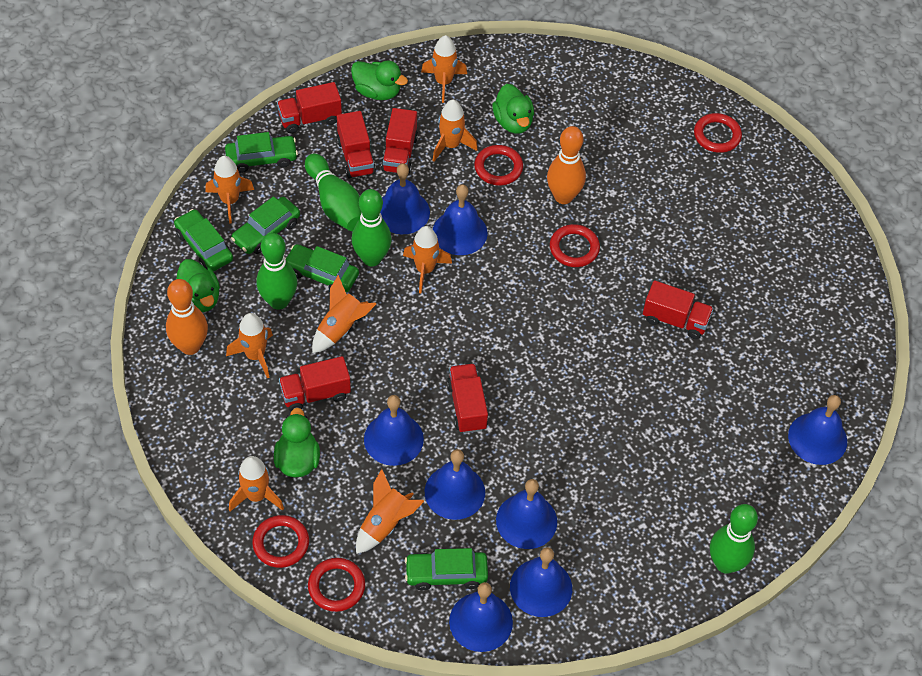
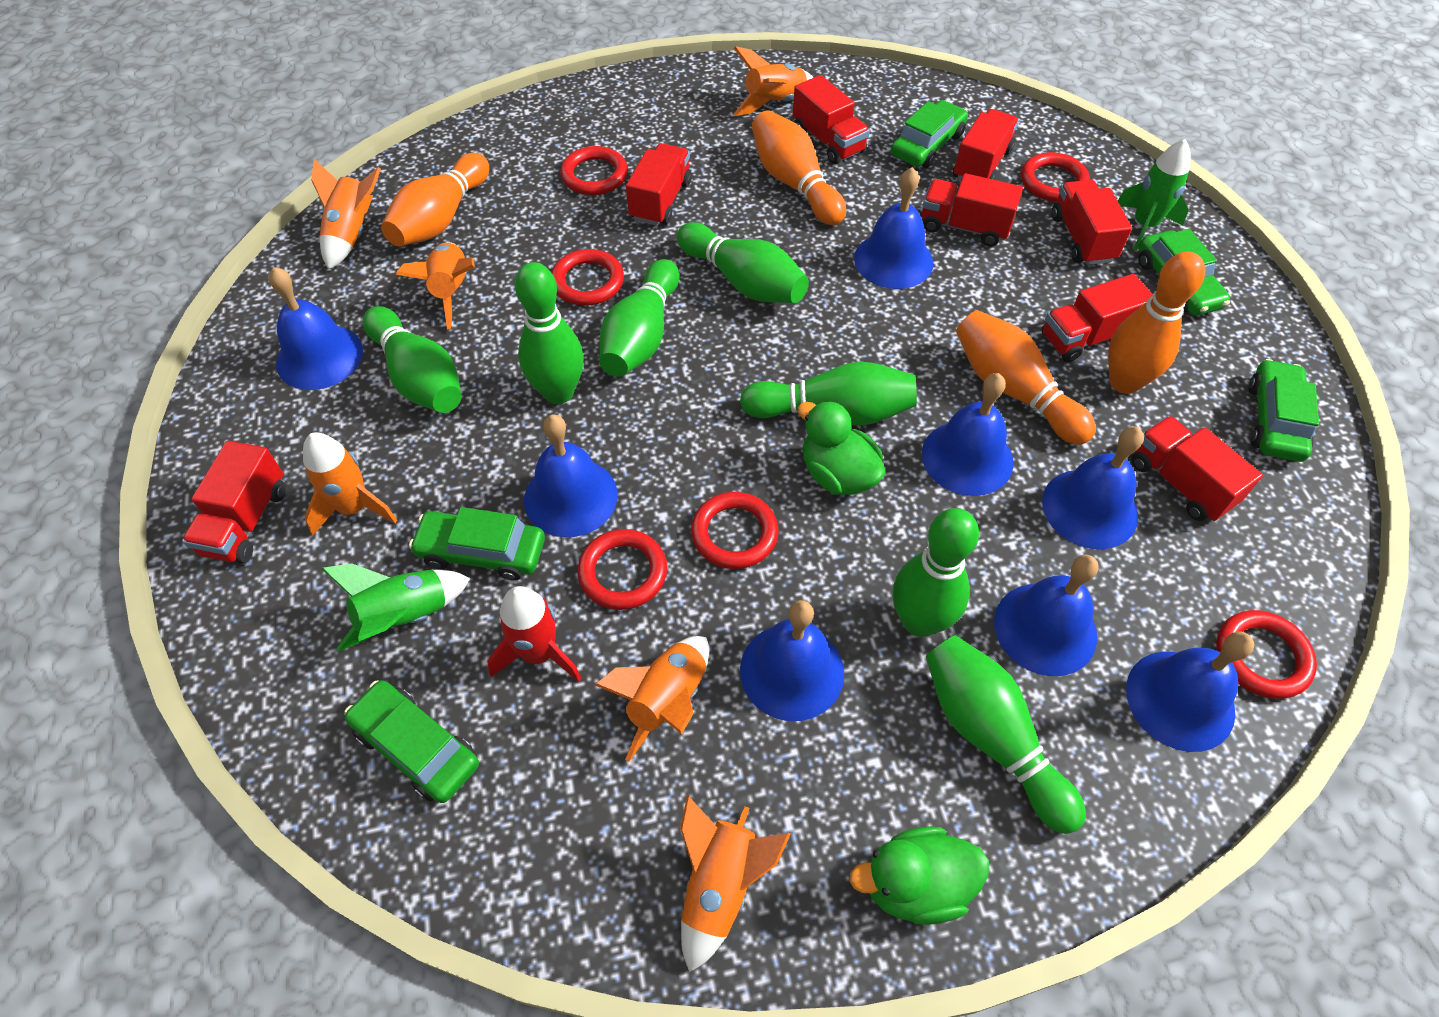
green bowling pin: [257,233,297,310] [305,154,362,231] [352,189,392,266] [710,504,758,574] = 4 -> [363,306,462,413] [515,262,584,404] [599,259,679,377] [677,222,809,303] [740,362,917,426] [893,508,979,637] [926,635,1086,834] = 7
green duck: [177,259,220,312] [274,408,320,477] [351,61,408,100] [492,84,534,134] = 4 -> [797,401,885,495] [849,826,989,925] = 2
green rocket: none = 0 -> [322,563,470,652] [1118,139,1191,250] = 2
orange bowling pin: [166,279,208,355] [547,126,586,204] = 2 -> [381,153,489,246] [752,110,846,225] [956,310,1096,445] [1108,252,1205,394] = 4
orange rocket: [205,156,254,224] [226,313,273,379] [229,456,284,511] [312,275,376,353] [356,469,424,554] [403,226,452,293] [421,35,467,103] [432,100,478,162] = 8 -> [303,432,397,536] [311,159,381,270] [396,242,475,329] [594,636,709,762] [680,795,791,973] [733,46,814,116] = 6
red ring: [252,515,309,568] [308,558,365,612] [474,145,523,186] [550,224,600,267] [694,113,742,153] = 5 -> [551,249,624,306] [560,146,628,195] [577,529,667,610] [691,492,778,569] [1021,152,1090,202] [1216,610,1317,699] = 6
red rocket: none = 0 -> [487,586,582,682] = 1
red truck: [277,82,342,134] [279,356,351,412] [337,111,376,178] [381,108,418,175] [447,364,488,433] [643,280,714,339] = 6 -> [182,441,286,563] [626,143,692,226] [793,75,870,164] [922,173,1023,246] [953,109,1019,180] [1041,274,1153,362] [1052,180,1132,265] [1131,416,1263,521] = 8

